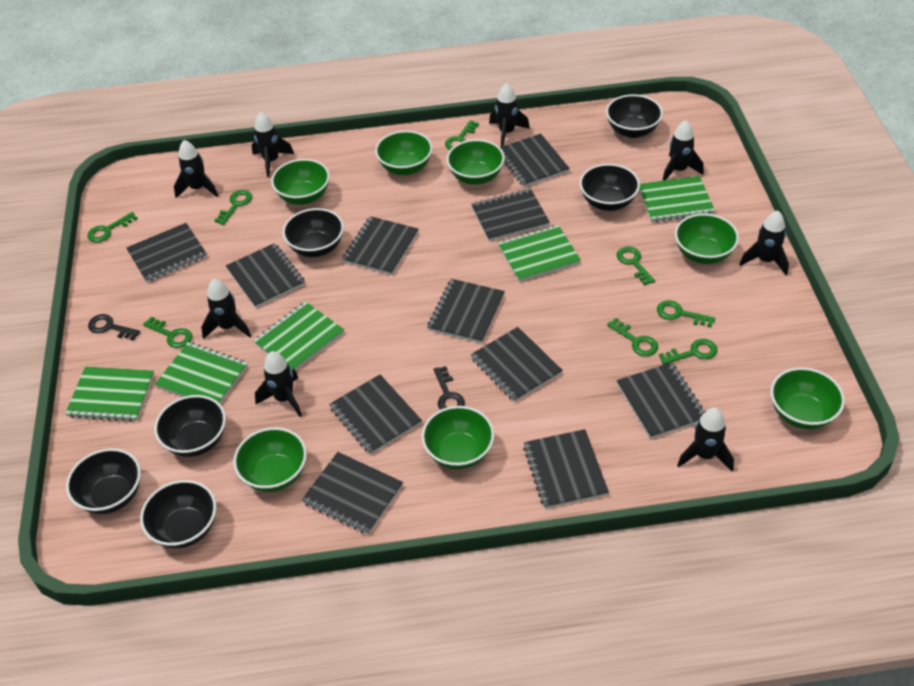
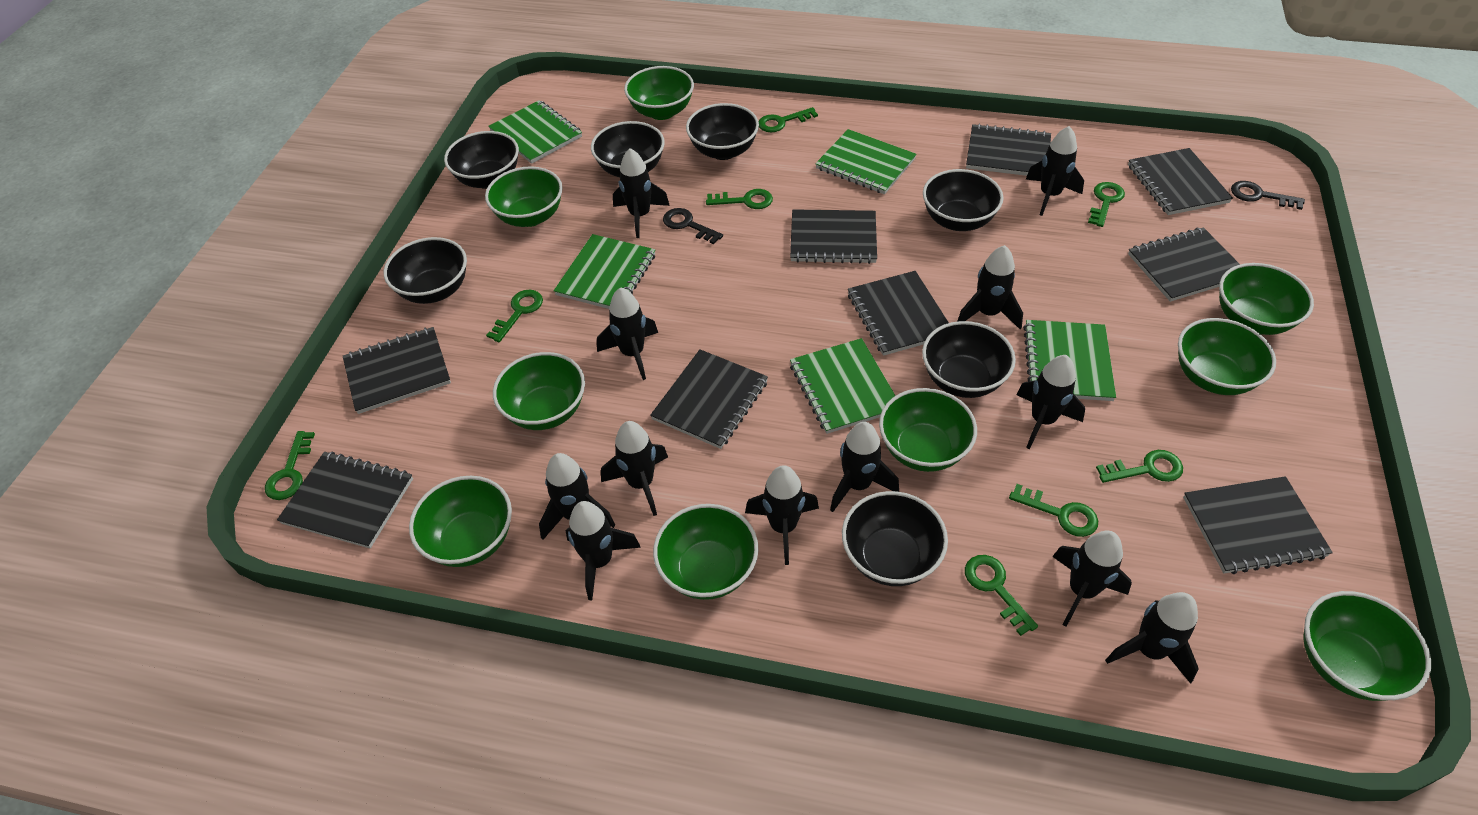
black bowl: [66,448,141,514] [140,480,216,548] [154,395,226,457] [282,208,344,257] [579,164,640,211] [606,94,663,138] = 6 -> [384,237,467,304] [444,131,519,189] [591,121,665,177] [686,103,759,160] [842,491,948,586] [922,321,1016,398] [923,169,1004,231] = 7
black notebook: [126,223,207,283] [226,243,305,308] [301,452,403,535] [329,375,422,455] [342,216,419,275] [427,279,505,343] [471,189,550,241] [471,327,563,402] [500,134,570,187] [523,429,609,509] [617,362,706,439] = 11 -> [277,451,413,548] [343,327,451,414] [650,349,768,449] [790,209,877,264] [848,271,949,356] [966,124,1051,176] [1128,148,1233,215] [1128,227,1240,302] [1183,476,1333,574] = 9
black rocket: [174,140,218,198] [201,279,251,339] [252,112,294,177] [255,351,302,417] [489,83,530,147] [662,120,704,181] [677,408,734,471] [739,210,789,276] = 8 -> [539,453,615,540] [565,501,641,600] [597,287,658,380] [601,421,668,516] [613,148,670,238] [745,465,819,565] [830,422,899,512] [957,245,1023,329] [1016,355,1085,449] [1026,126,1084,216] [1052,531,1132,627] [1105,592,1199,684] = 12
green bowl: [233,427,307,492] [271,159,330,205] [375,130,432,175] [421,406,494,469] [446,139,505,185] [675,213,739,264] [770,367,845,429] = 7 -> [409,476,512,567] [485,166,563,227] [493,352,585,430] [624,66,694,120] [653,504,758,600] [879,388,977,472] [1178,318,1276,395] [1219,263,1314,335] [1303,591,1431,701] = 9

